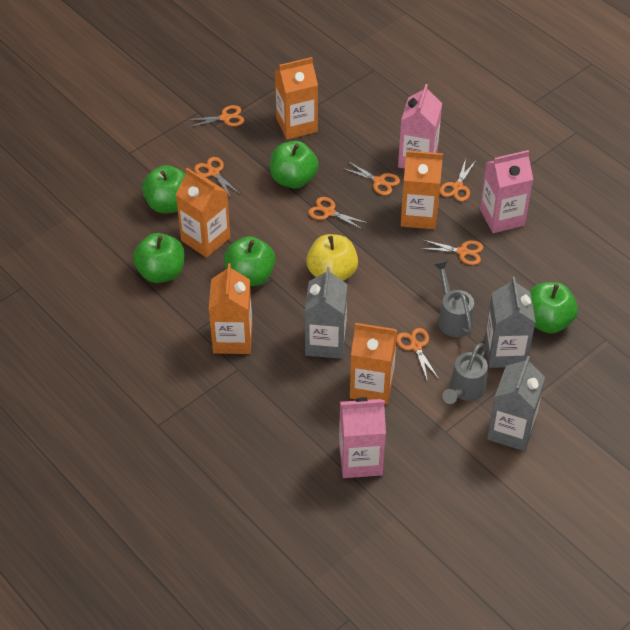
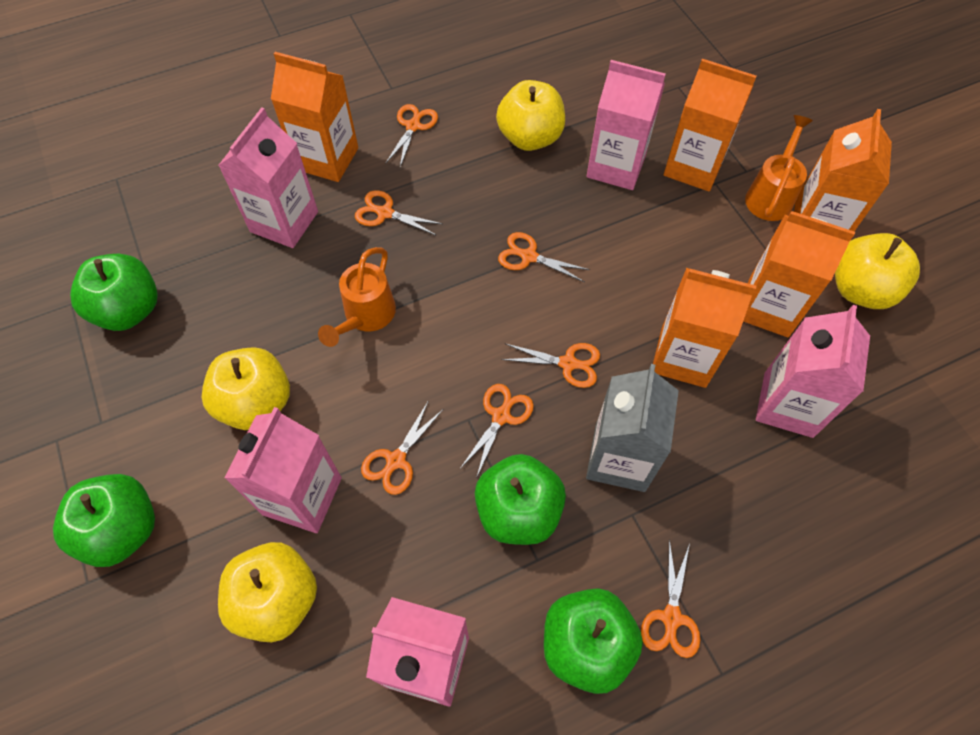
green apple: [133,233,184,283] [142,165,186,213] [224,236,275,286] [270,141,318,188] [530,282,578,333] = 5 -> [53,474,155,567] [70,254,158,331] [475,454,566,545] [544,588,643,694] = 4
grey carton: [305,267,347,359] [485,277,536,368] [487,356,545,451] = 3 -> [586,364,679,492] = 1
grey watering can: [434,261,474,337] [442,343,488,404] = 2 -> none = 0
orange watering can: none = 0 -> [318,247,396,347] [745,115,813,221] = 2
pink carton: [339,397,386,478] [398,84,442,169] [480,150,533,233] = 3 -> [218,107,318,248] [224,407,342,533] [366,597,469,707] [586,60,666,190] [756,305,870,438] = 5
yellow apple: [306,234,358,281] = 1 -> [202,347,290,430] [218,542,317,642] [496,80,565,151] [835,233,920,309] = 4

